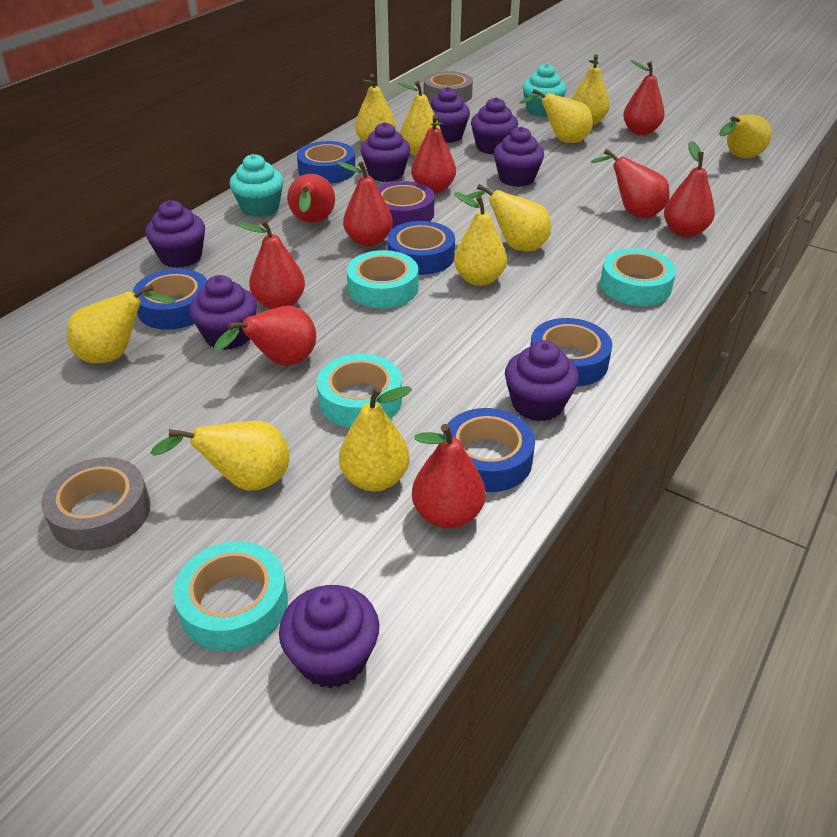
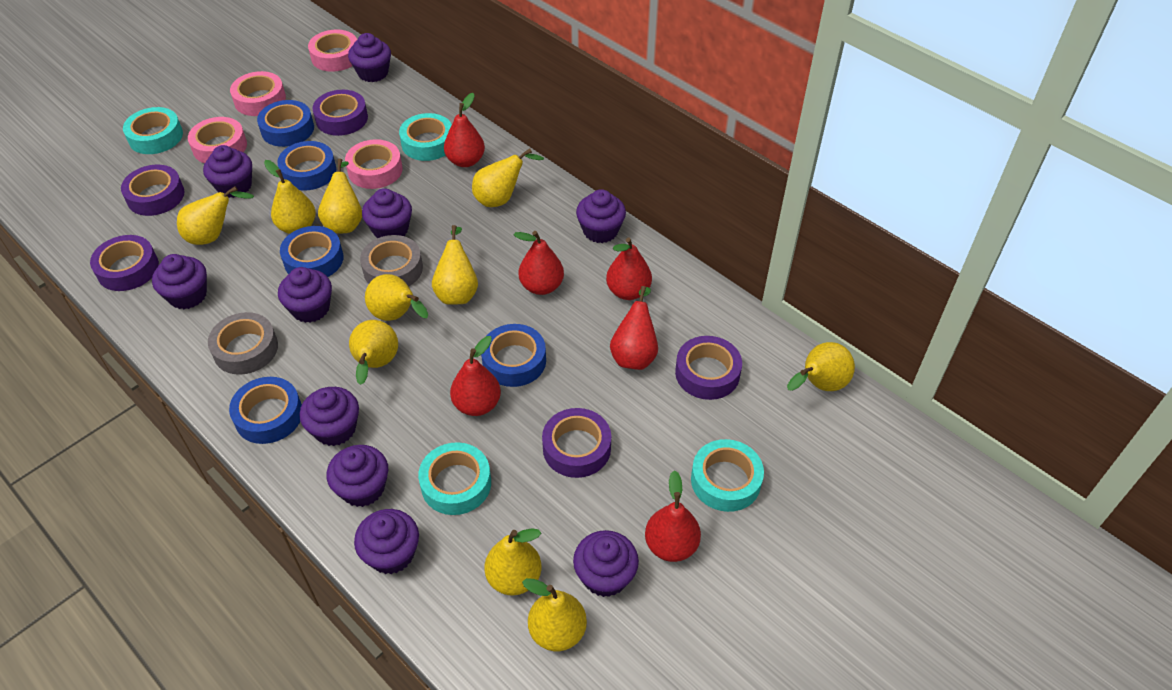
pink tape: none = 0 -> [188,117,247,163] [230,71,286,116] [308,30,357,72] [345,139,403,189] = 4
purple cupcake: [145,200,205,268] [189,275,257,350] [279,585,379,688] [360,122,411,182] [429,87,470,143] [471,97,518,155] [494,126,544,187] [505,340,579,421] = 8 -> [152,254,207,309] [203,145,252,198] [278,267,332,323] [300,387,359,446] [327,445,388,507] [348,33,391,82] [354,509,419,574] [362,188,412,238] [573,530,639,597] [576,189,626,243] = 10
purple tape: [377,181,434,228] = 1 -> [90,235,159,291] [121,165,184,216] [312,90,368,136] [542,408,611,478] [675,336,742,400] = 5
red pear: [214,306,316,366] [237,220,305,309] [287,174,335,223] [337,161,393,247] [411,115,456,193] [412,424,486,529] [591,149,670,218] [623,60,665,135] [664,141,715,237] = 9 -> [444,93,485,167] [450,336,501,416] [513,231,564,295] [606,237,652,300] [610,286,658,370] [645,470,701,562] = 6
turquoise cupcake: [230,154,284,217] [523,63,567,117] = 2 -> none = 0

